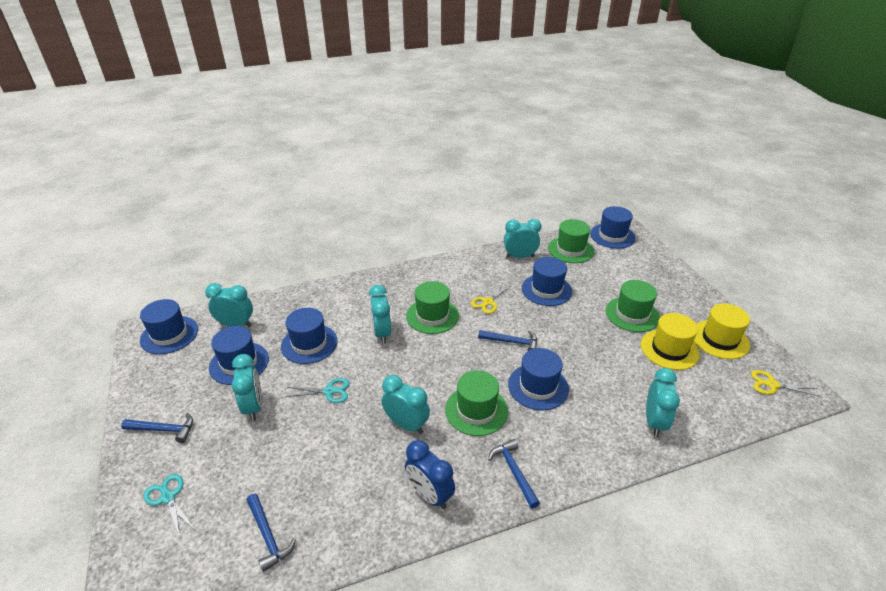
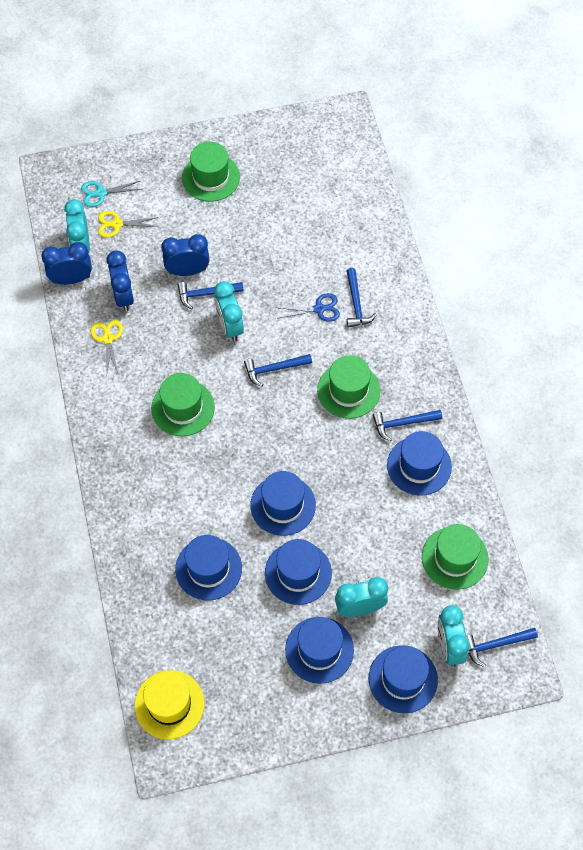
blue clock: [405,440,455,509] = 1 -> [41,242,92,285] [106,250,134,312] [161,234,209,276] = 3
blue hammer: [121,413,193,443] [247,494,296,572] [478,330,537,351] [488,439,540,508] = 4 -> [177,282,244,309] [244,354,312,387] [346,268,377,328] [372,410,442,441] [466,628,538,667] = 5
blue scissors: none = 0 -> [277,293,340,322] = 1
turquoise clock: [205,283,253,327] [232,354,262,421] [369,285,391,344] [382,375,430,434] [504,219,541,258] [646,368,680,437] = 6 -> [64,199,90,253] [214,281,244,342] [335,577,388,617] [437,605,469,667] = 4
turquoise scissors: [143,474,194,536] [285,378,350,403] = 2 -> [81,181,142,207] = 1
yellow hat: [641,313,700,370] [694,303,750,359] = 2 -> [135,670,204,739] = 1

